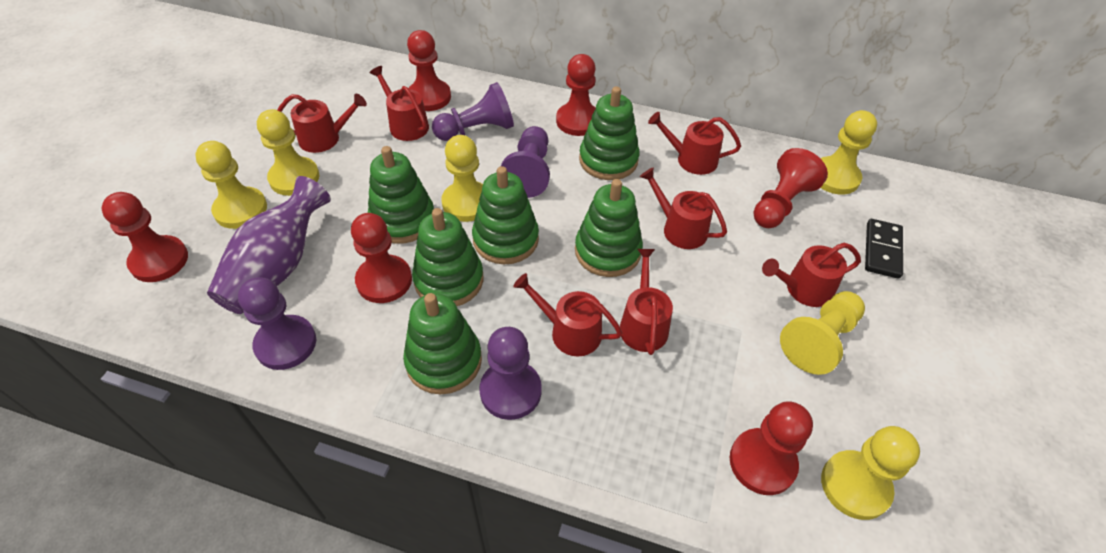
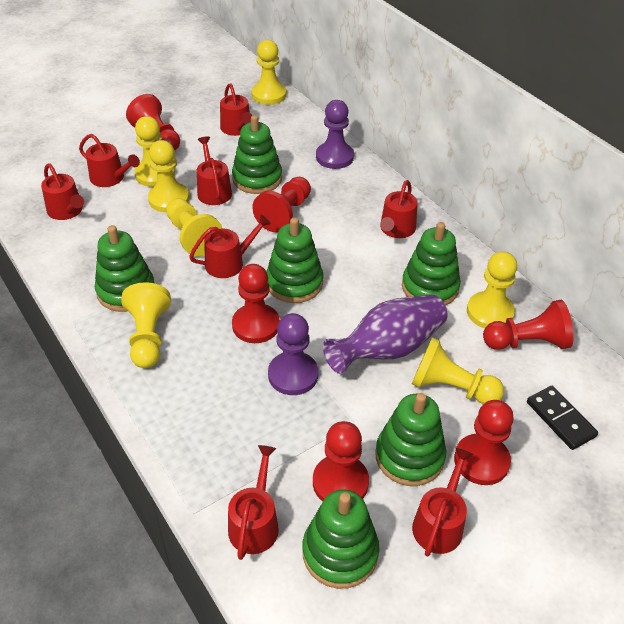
purple pawn: [238,277,316,370] [432,82,514,141] [480,327,542,420] [501,126,550,198] = 4 -> [268,313,318,395] [316,100,354,169] = 2
red watering can: [277,94,367,153] [369,66,429,141] [513,273,622,357] [620,249,673,355] [640,167,727,249] [648,112,741,175] [762,243,861,307] = 7 -> [41,163,84,220] [79,134,140,187] [189,215,271,278] [197,136,232,205] [220,83,252,136] [228,445,279,560] [380,180,418,238] [412,448,473,557] = 8
yellow pawn: [195,141,267,229] [257,109,320,196] [441,135,483,222] [780,291,865,375] [820,110,877,195] [821,426,920,520] = 6 -> [121,282,171,368] [134,116,175,187] [148,140,189,212] [166,198,223,257] [252,40,286,105] [412,337,504,404] [467,251,517,328] = 7

